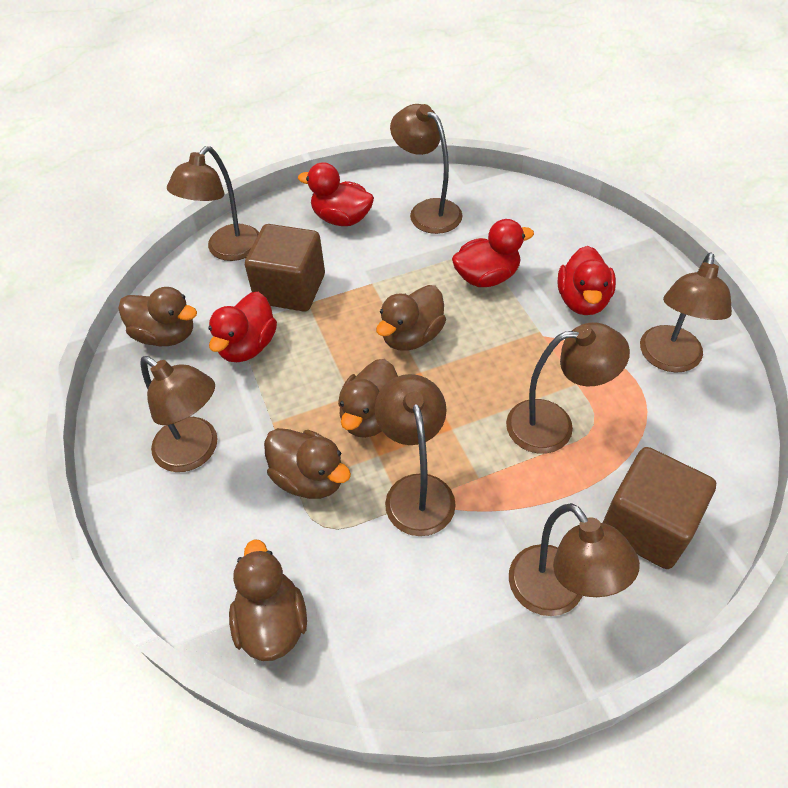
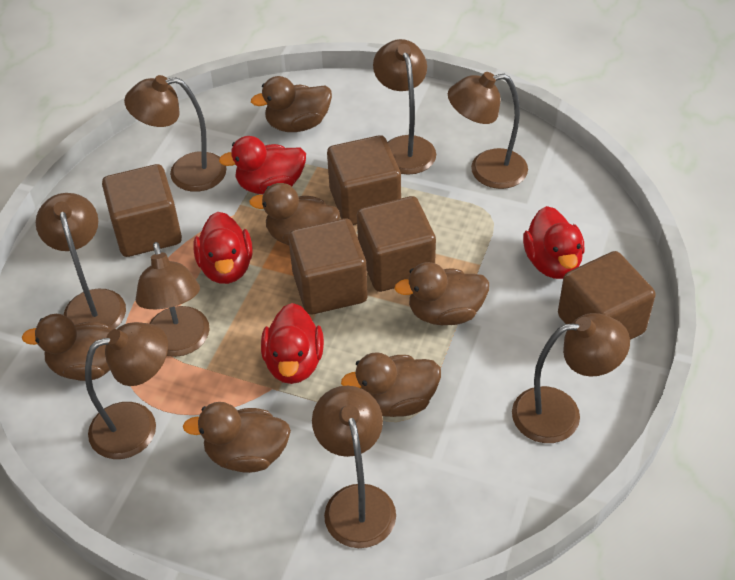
brown cube: [245,224,325,312] [603,447,716,569] = 2 -> [102,164,182,257] [288,218,368,315] [327,135,401,225] [357,196,436,292] [558,251,656,340] = 5
brown duck: [118,287,197,346] [229,539,307,661] [264,428,351,499] [338,359,398,438] [376,285,446,351] = 5 -> [22,314,111,381] [183,402,291,473] [249,183,340,245] [251,76,332,132] [341,352,441,417] [394,262,489,325] = 6
brown lamp: [140,356,217,472] [167,146,259,261] [375,374,456,536] [390,104,463,234] [506,322,630,454] [509,503,640,616] [640,253,732,373] = 7 -> [36,193,126,330] [85,322,168,459] [124,75,227,192] [136,242,210,357] [312,386,396,548] [373,39,436,175] [448,72,528,189] [512,313,630,443] = 8

